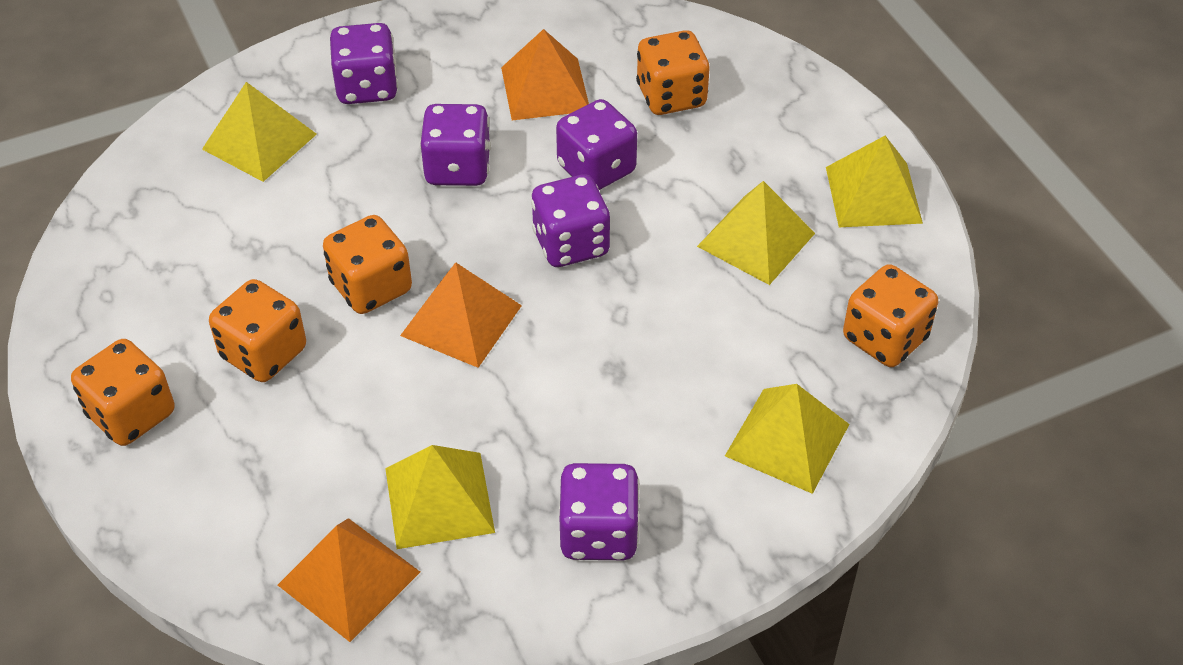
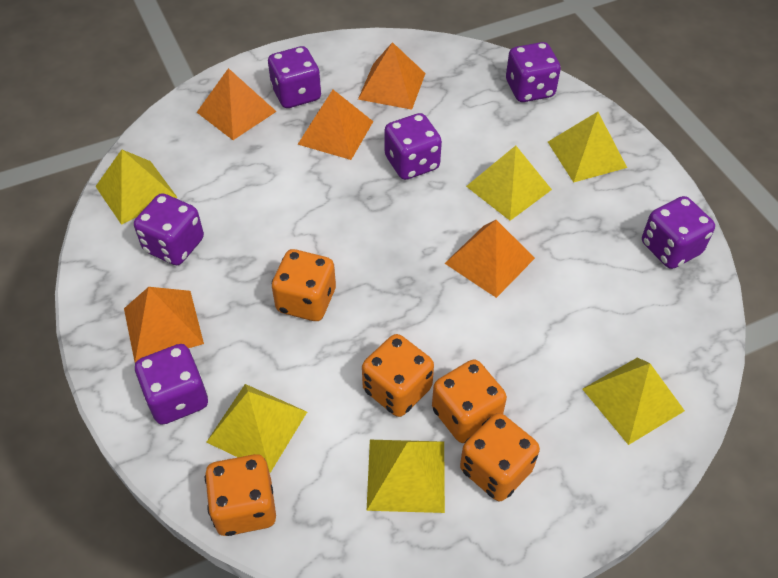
orange pyramid: [278,518,420,642] [400,262,522,368] [501,29,589,120] = 3 -> [124,287,204,363] [197,68,277,140] [297,90,373,160] [358,42,426,110] [444,220,535,298] = 5
purple dice: [330,23,398,104] [420,104,491,186] [531,174,610,267] [556,99,637,190] [559,463,640,560] = 5 -> [134,193,204,265] [135,344,208,425] [268,46,321,108] [384,113,442,180] [506,42,561,102] [642,196,715,269] = 6
yellow pyramid: [202,82,317,182] [385,445,495,549] [697,181,815,285] [725,384,849,494] [826,136,923,227] = 5 -> [95,150,178,225] [206,384,307,473] [367,440,445,513] [466,146,552,221] [548,112,627,183] [582,357,685,445] = 6

